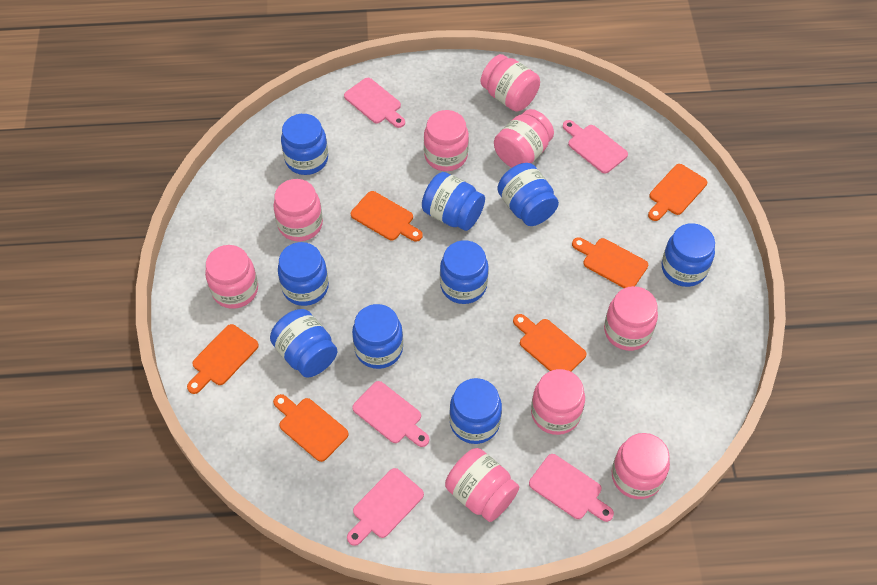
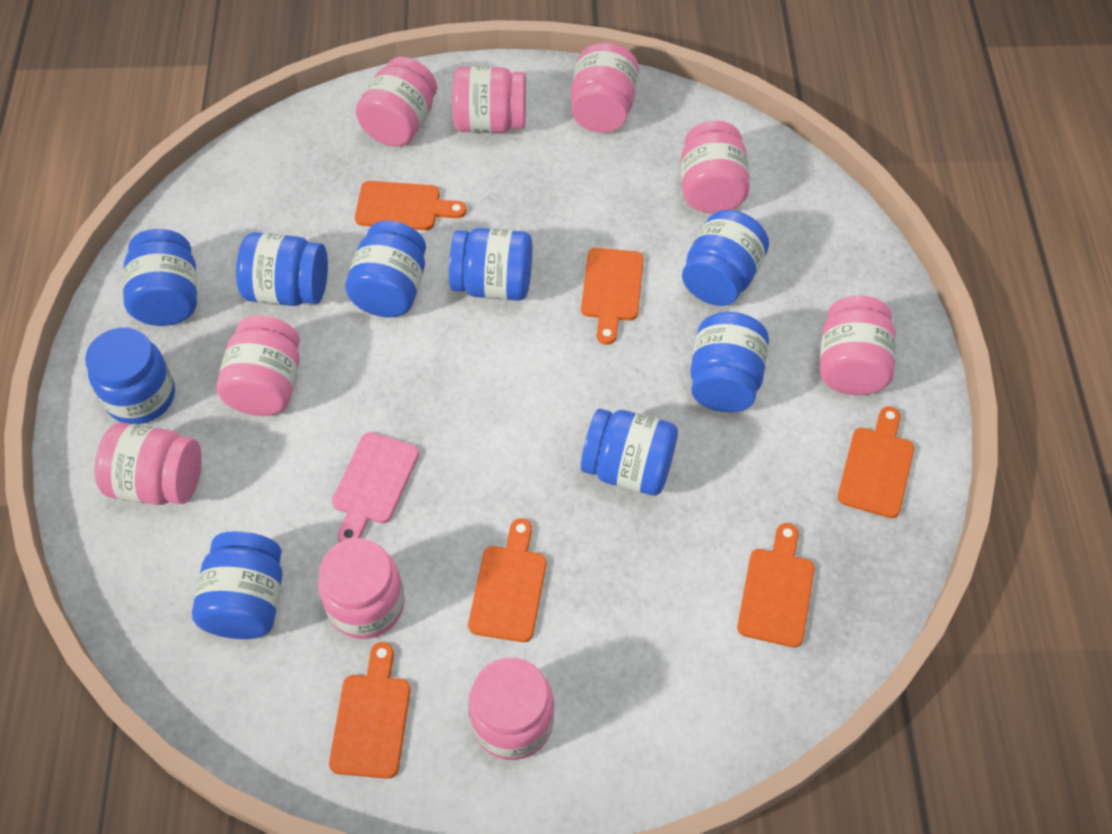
pink cutting board: [344,78,405,128] [347,468,424,546] [352,381,429,447] [529,454,614,522] [563,120,628,173] = 5 -> [332,432,419,542] = 1

